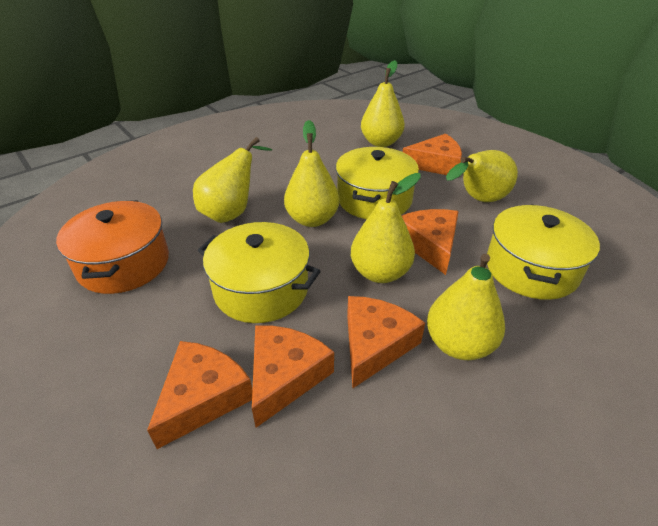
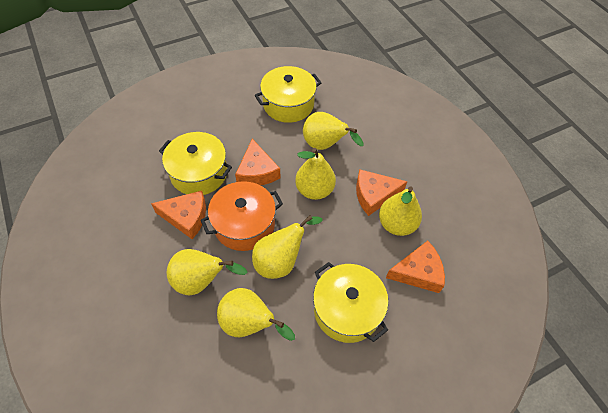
orange cheese: [147,341,252,449] [252,325,334,428] [347,296,425,388] [402,209,459,275] [403,134,462,175] = 5 -> [151,191,206,239] [235,139,281,185] [356,169,408,216] [386,241,445,293] = 4

